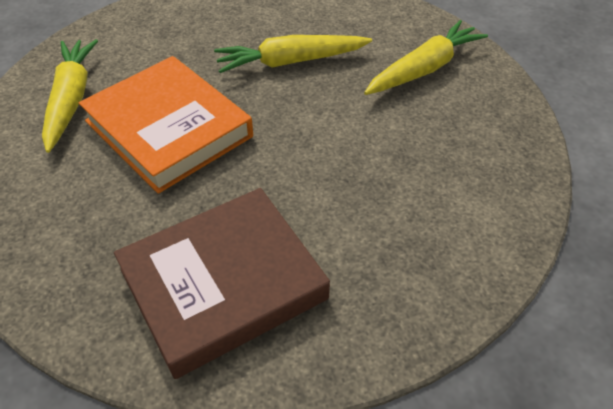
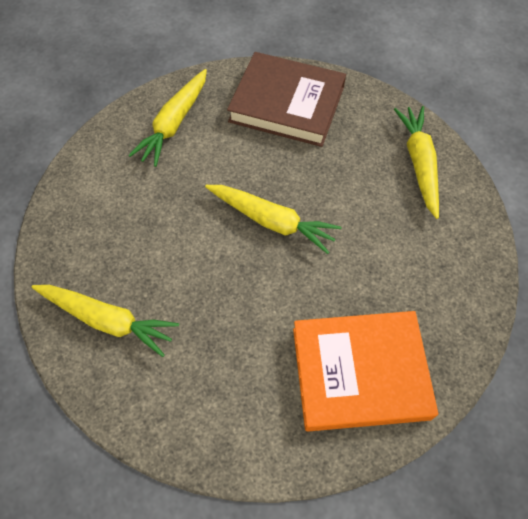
yellow carrot: [42,39,98,153] [214,35,372,73] [364,20,488,95] = 3 -> [32,285,179,357] [128,69,207,167] [205,185,341,254] [394,106,439,219] = 4

